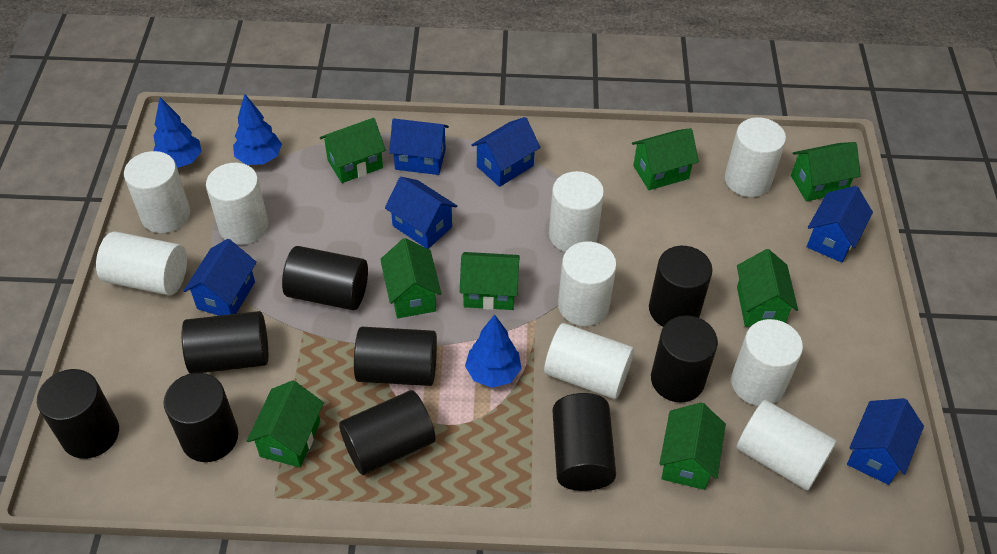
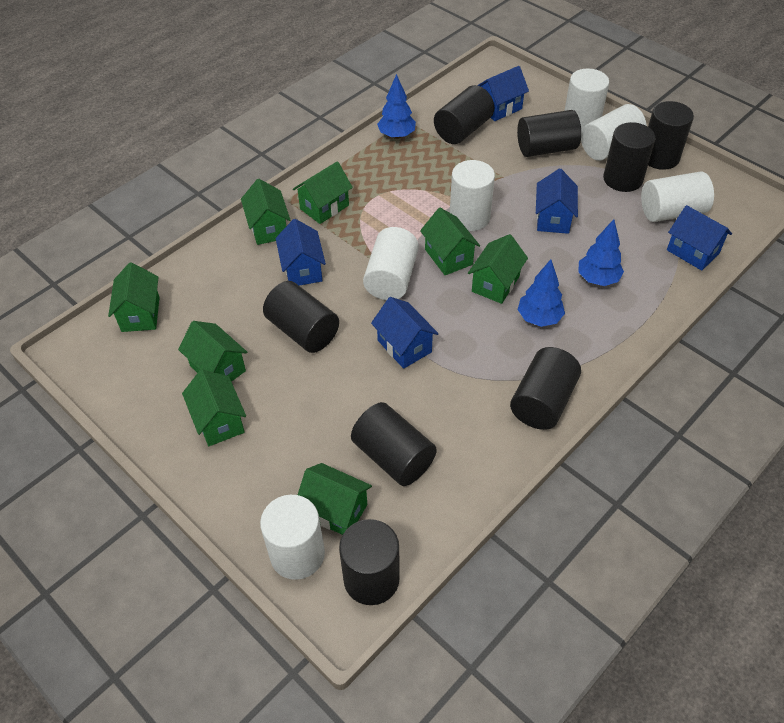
black cylinder: [37,369,119,459] [163,373,238,462] [182,311,268,374] [282,246,368,310] [339,390,435,475] [354,327,437,386] [552,393,616,491] [649,246,712,327] [651,315,718,402] = 9 -> [263,281,339,353] [339,519,400,605] [351,402,437,486] [434,85,494,144] [510,347,581,430] [517,110,581,157] [603,122,656,192] [648,101,694,170] = 8
blue house: [184,239,257,316] [385,177,457,249] [389,118,449,175] [471,117,540,187] [807,186,873,263] [847,398,924,485] = 6 -> [276,219,326,286] [371,297,439,369] [477,66,529,121] [536,168,578,234] [667,205,732,271] = 5
white cylinder: [96,231,187,295] [124,151,190,233] [206,163,268,245] [544,323,634,399] [549,171,604,252] [558,242,617,326] [725,117,786,197] [731,319,803,406] [736,400,837,490] = 9 -> [260,495,325,580] [363,227,419,300] [450,160,495,231] [564,69,609,131] [581,104,647,161] [641,172,714,222] = 6

